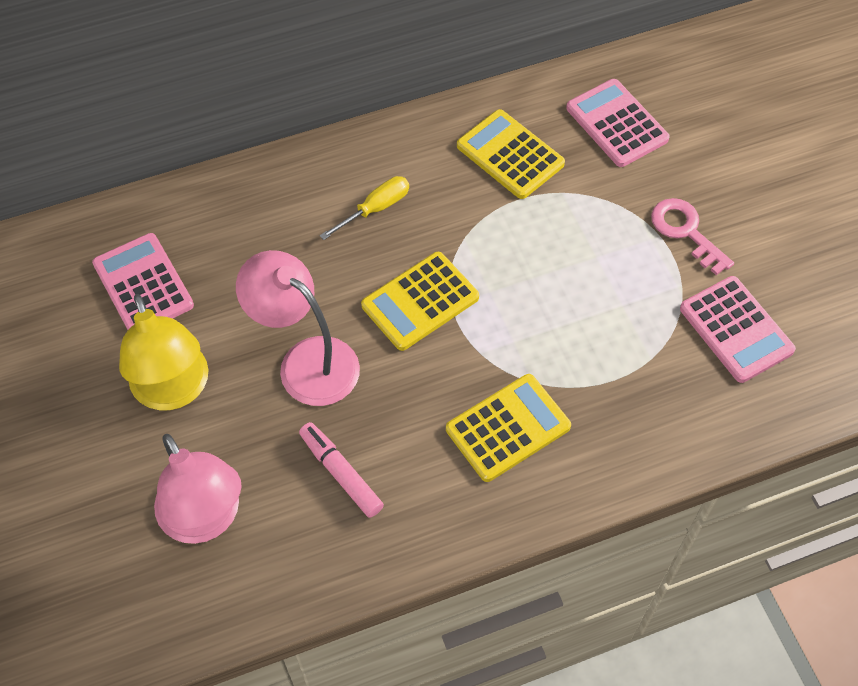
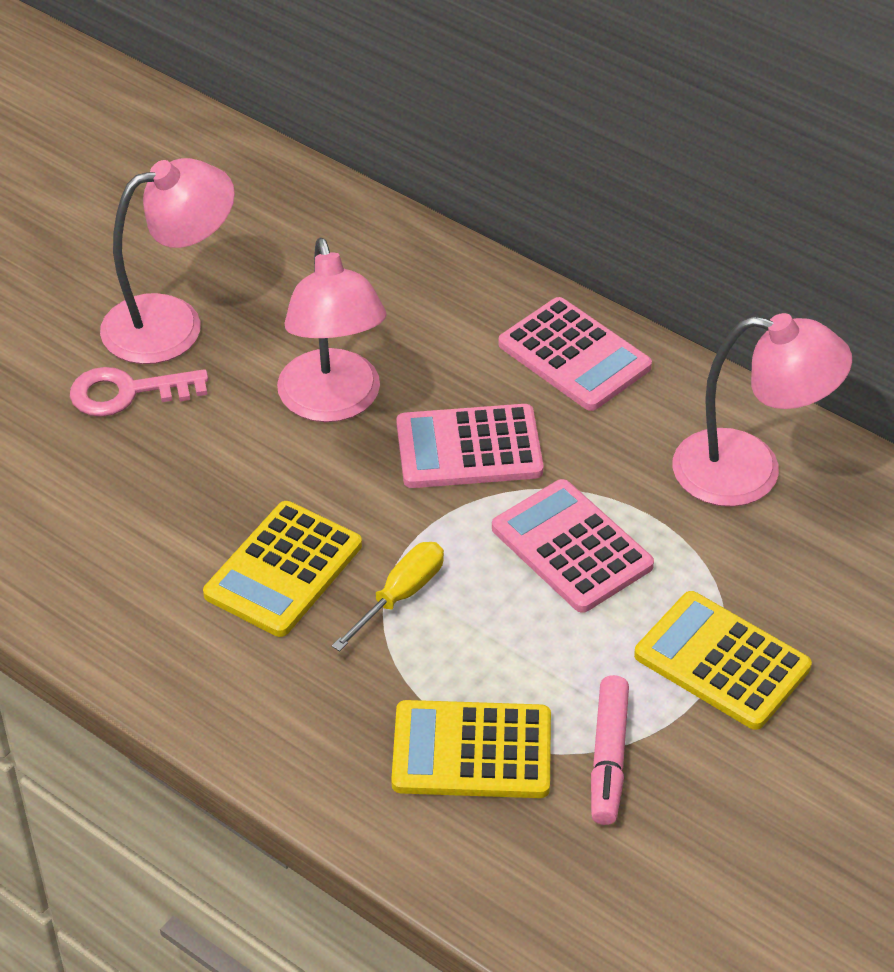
pink lamp: [154,434,242,544] [236,250,360,406] = 2 -> [100,158,235,364] [277,238,387,422] [673,313,852,507] = 3
yellow lamp: [119,294,208,410] = 1 -> none = 0

